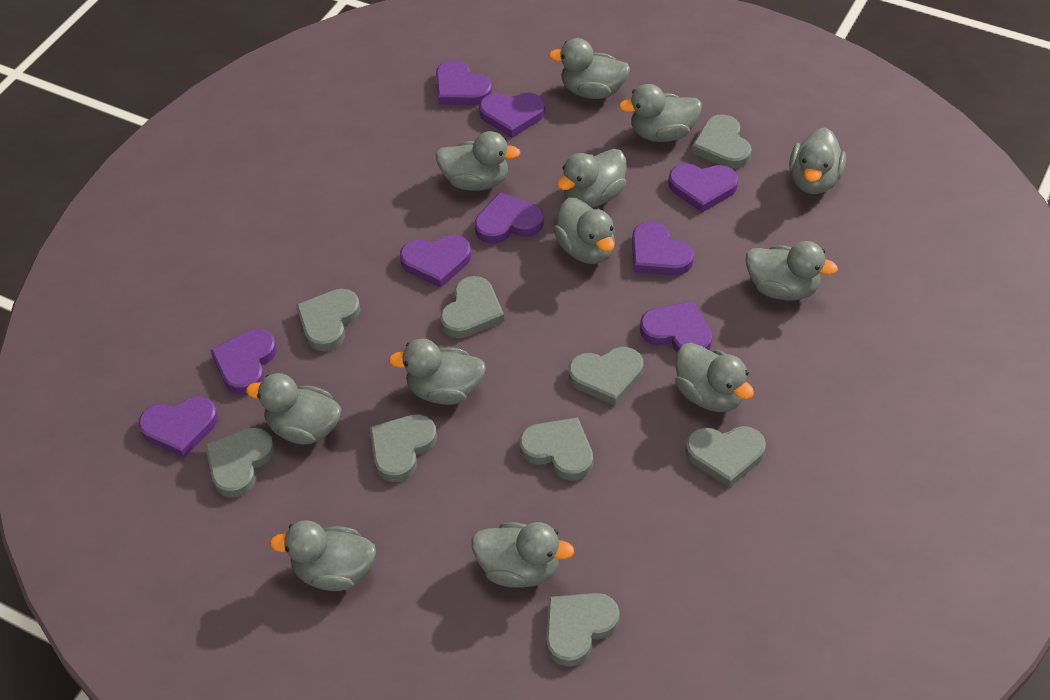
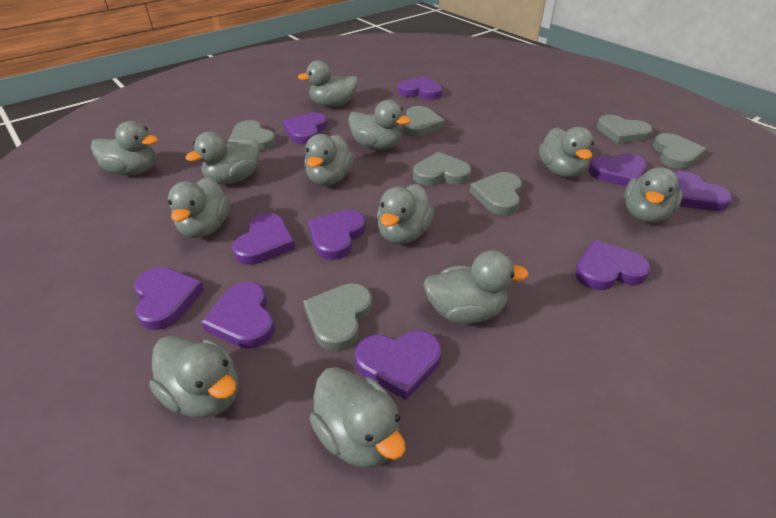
grey heart: [205,427,274,498] [296,289,360,351] [370,414,437,482] [440,276,504,338] [519,417,593,481] [546,593,620,667] [568,347,643,406] [686,426,766,488] [692,114,751,169] = 9 -> [228,120,276,151] [303,283,372,351] [402,106,445,137] [413,152,471,185] [470,172,522,215] [597,115,652,144] [653,133,706,169] = 7
purple heart: [138,396,218,457] [210,329,277,394] [400,235,471,288] [436,60,492,105] [475,192,544,244] [479,93,545,138] [632,221,694,276] [640,301,712,352] [668,164,738,213] = 9 -> [134,267,204,330] [201,282,275,349] [232,213,295,265] [283,112,327,144] [308,210,366,260] [355,330,442,400] [398,76,442,100] [575,240,651,290] [588,153,647,187] [674,171,732,211] = 10

